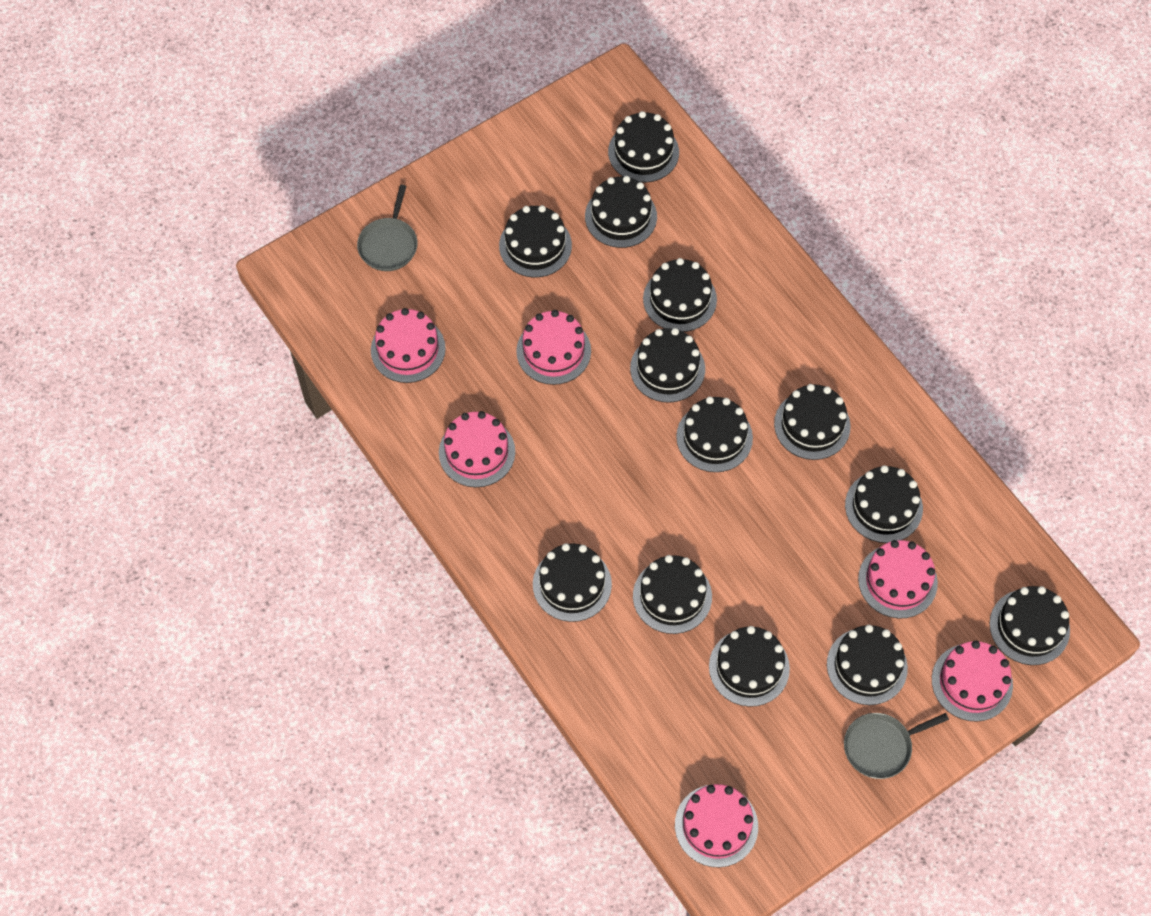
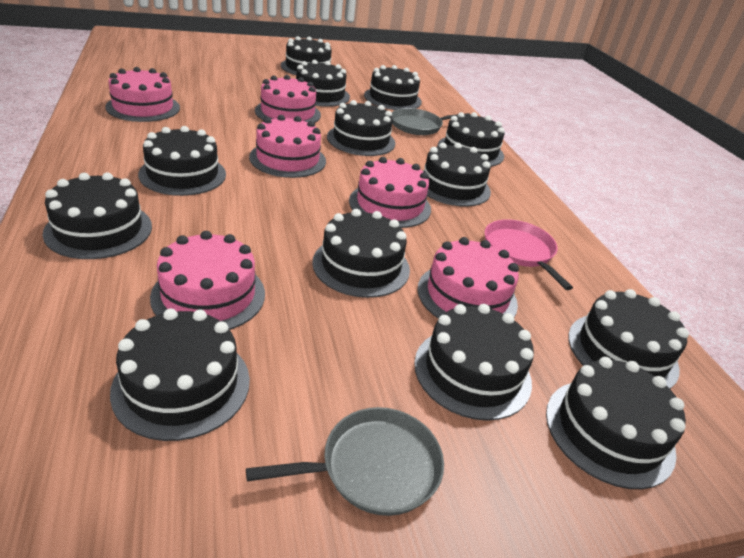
pink pan: none = 0 -> [485,219,573,290] = 1

